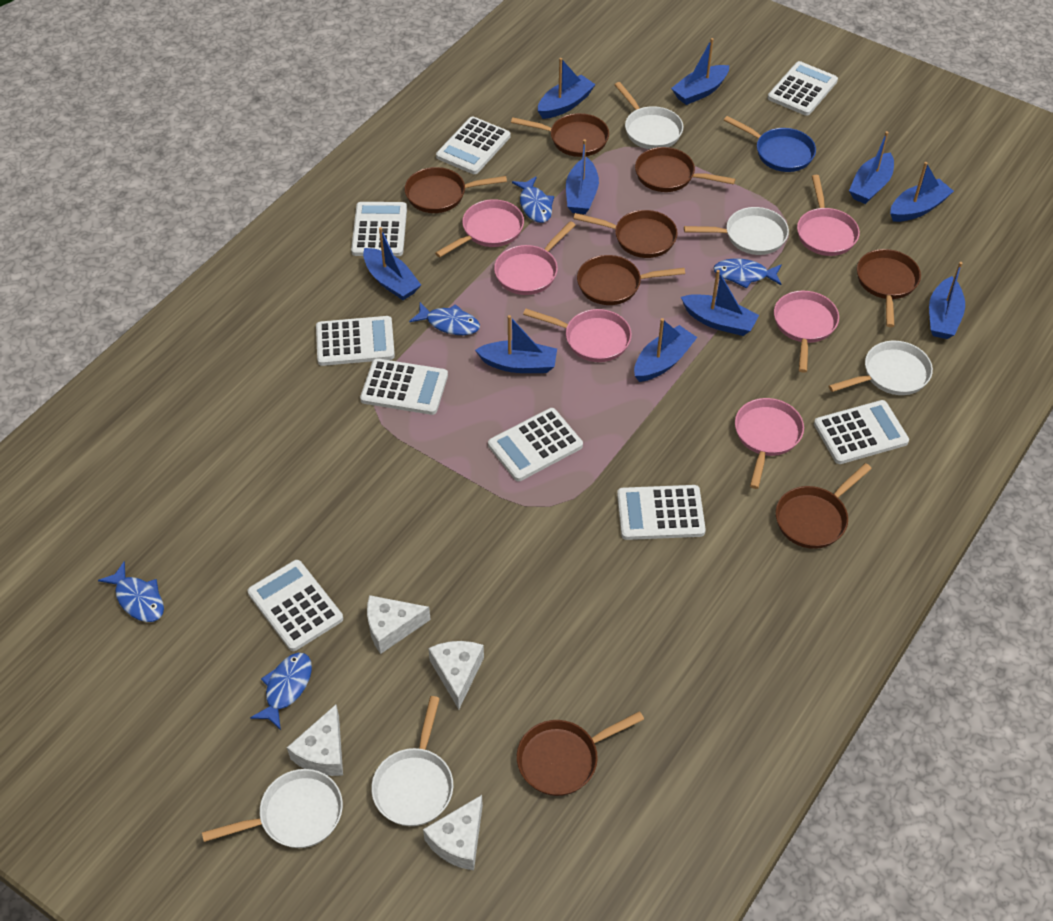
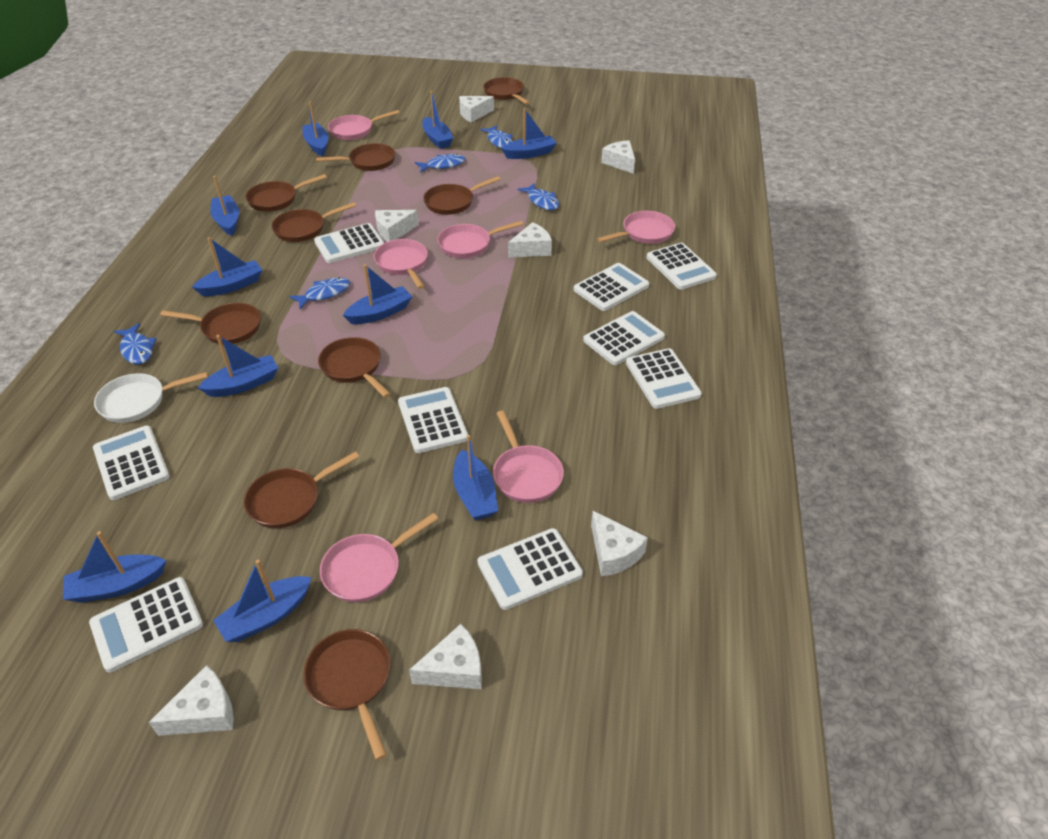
blue pan: [724,116,816,172] = 1 -> none = 0
brown pan: [405,167,507,213] [511,113,609,157] [517,711,644,796] [573,210,678,258] [577,255,685,305] [635,147,735,192] [776,463,872,549] [857,249,921,327] = 8 -> [160,303,261,344] [244,451,359,528] [245,174,327,212] [271,202,356,242] [303,629,391,760] [316,143,395,171] [318,337,391,398] [423,176,500,215] [483,77,530,105] = 9
white cheese: [287,705,343,776] [367,595,431,654] [423,795,483,870] [428,641,484,709] = 4 -> [148,665,234,736] [375,210,419,242] [409,624,482,689] [459,96,494,123] [508,222,552,258] [591,511,648,576] [601,141,635,174] = 7
white pan: [202,769,343,848] [371,696,453,826] [615,82,683,149] [684,207,789,255] [829,341,933,395] = 5 -> [94,372,208,423] = 1

